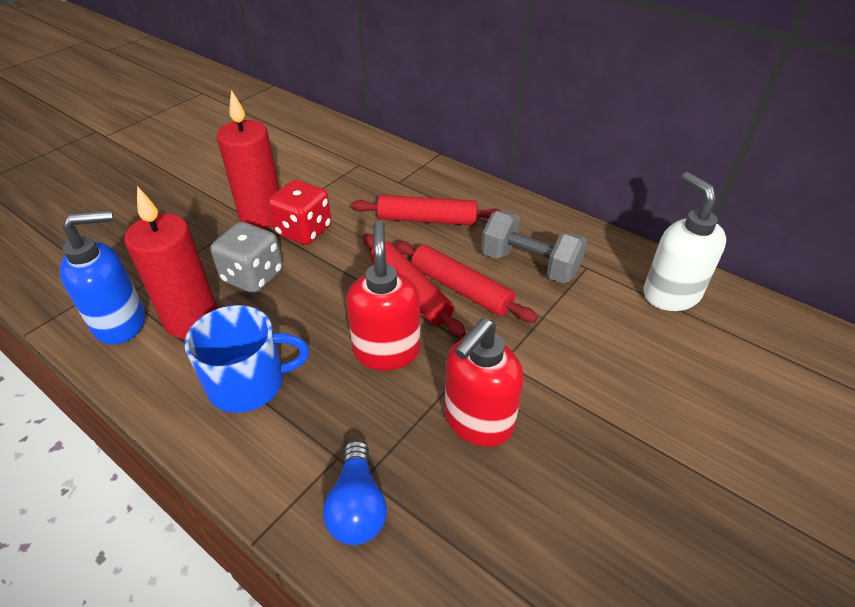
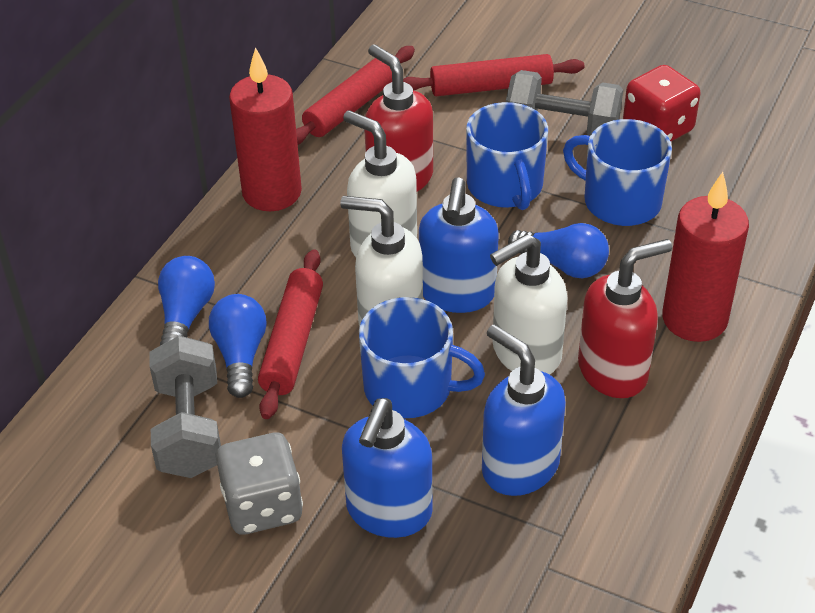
blue light bulb: [323,440,387,545] = 1 -> [158,256,215,346] [209,294,267,398] [508,223,609,278] = 3
blue mug: [185,305,309,413] = 1 -> [359,297,485,418] [466,102,548,210] [563,119,672,226] = 3
blue soap dispenser: [60,210,145,344] = 1 -> [342,398,433,538] [419,177,499,313] [482,324,566,496] = 3
grey dumbbell: [481,210,587,283] = 1 -> [149,336,221,478] [506,70,623,136] = 2
white soap dispenser: [643,172,726,311] = 1 -> [340,196,423,327] [343,110,417,257] [490,234,567,375] = 3

